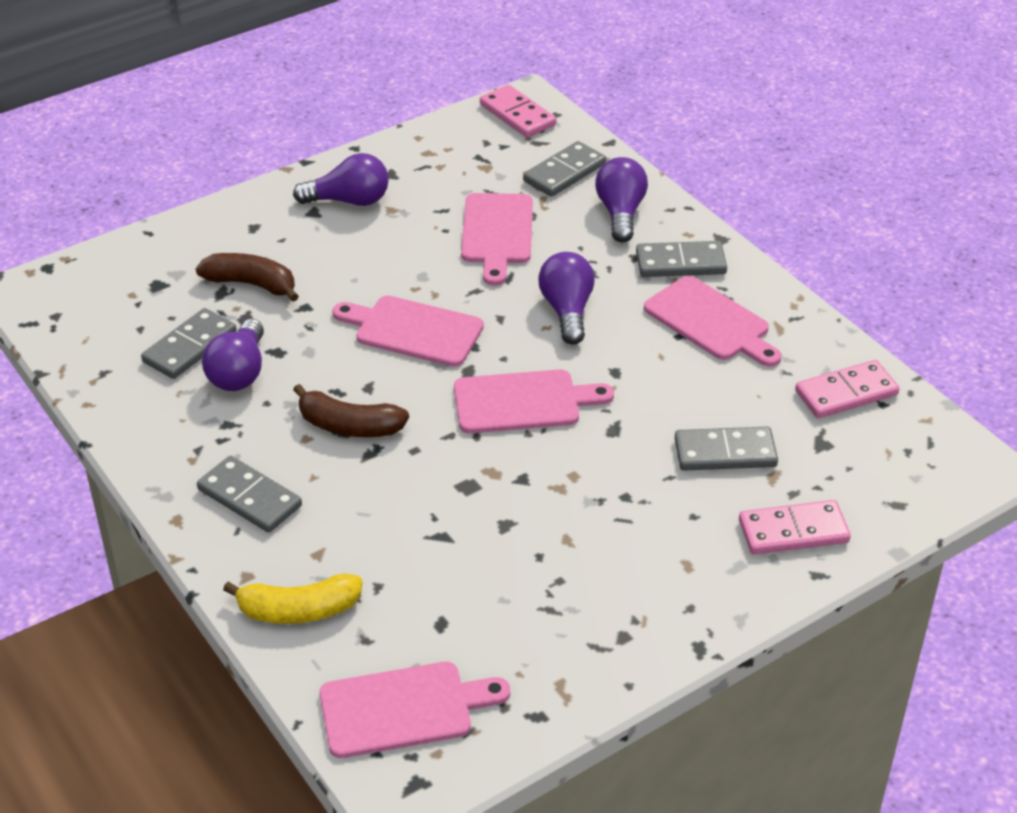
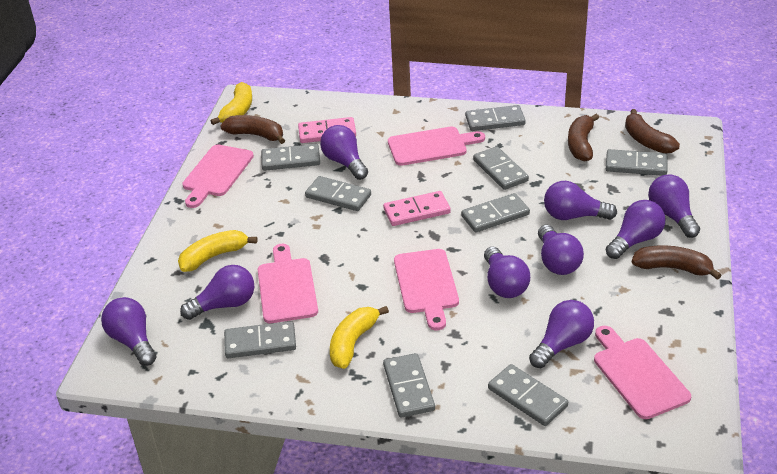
brown banana: [195,253,299,302] [293,384,409,437] = 2 -> [220,115,285,144] [568,114,599,162] [625,109,680,154] [632,245,721,280] = 4
grey domino: [141,308,237,379] [197,456,302,533] [523,141,606,197] [636,241,727,277] [675,427,778,471] = 5 -> [224,321,296,358] [261,144,320,171] [305,176,371,211] [383,353,435,417] [461,193,530,232] [465,105,526,131] [473,146,529,190] [488,364,568,426] [606,149,667,176] = 9
pink domino: [480,85,556,138] [739,500,851,555] [795,360,900,418] = 3 -> [298,117,356,143] [383,191,451,226] = 2
purple light bulb: [202,319,264,391] [293,153,389,206] [538,252,595,345] [595,157,648,242] = 4 -> [101,297,156,366] [180,265,254,320] [320,125,368,180] [484,247,530,298] [529,300,594,368] [538,225,584,275] [544,181,617,220] [606,200,666,259] [648,174,700,238] = 9
yellow banana: [223,574,362,624] = 1 -> [178,230,257,272] [211,82,252,125] [330,306,389,369] = 3

